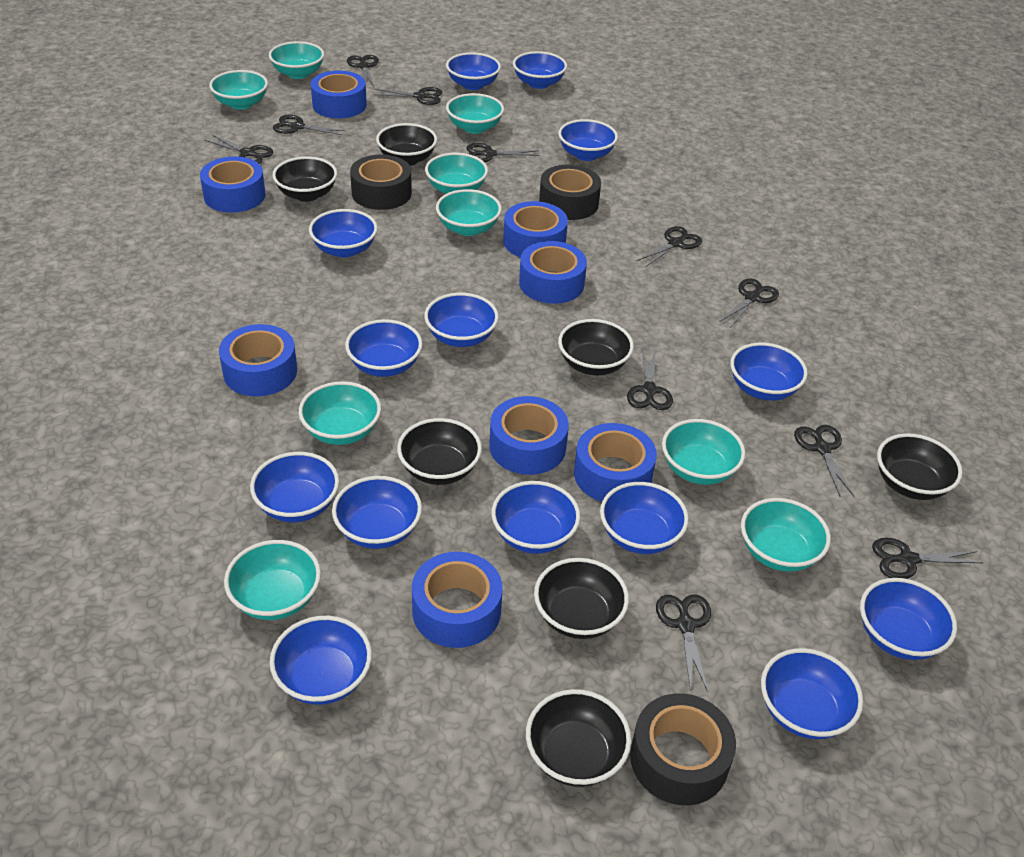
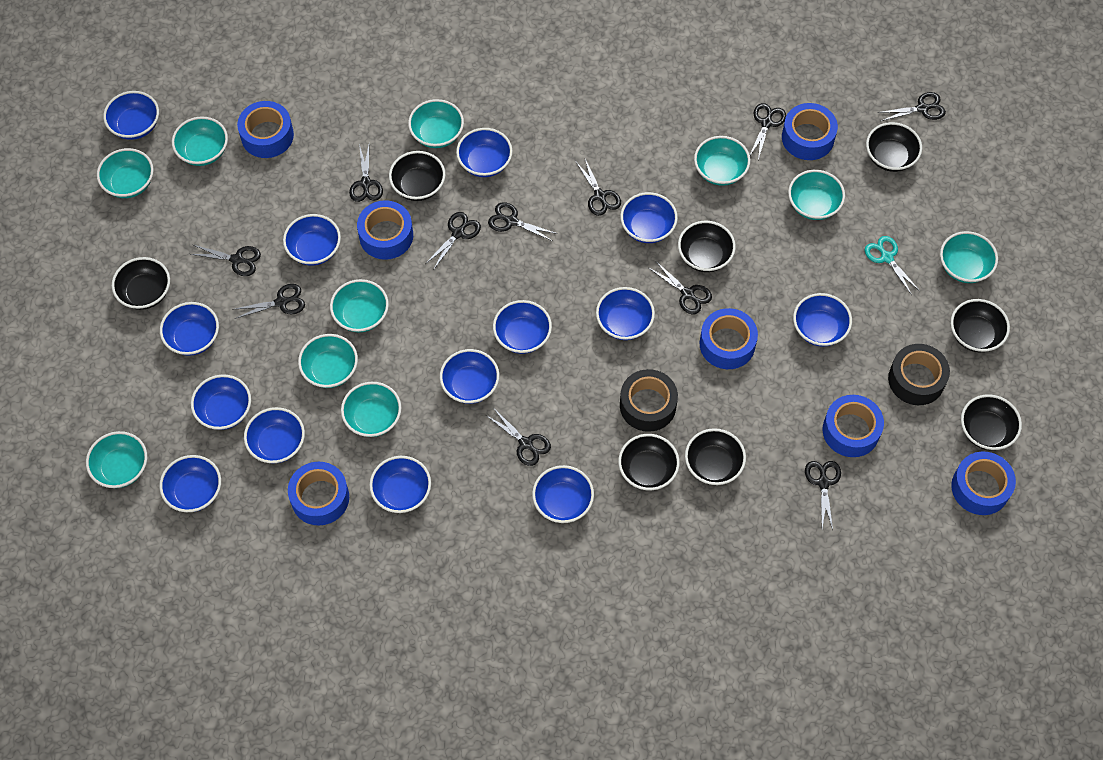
black bowl: [272,156,337,202] [376,123,437,166] [397,418,482,485] [526,689,631,787] [534,558,629,639] [558,319,634,375] [877,433,963,500] = 7 -> [112,257,170,310] [389,151,445,201] [618,434,680,490] [678,221,736,272] [685,428,746,485] [866,122,922,172] [951,299,1010,352] [961,394,1022,450] = 8
black tape: [350,155,412,210] [539,165,601,220] [630,693,736,805] = 3 -> [620,369,678,432] [888,344,950,405] = 2
blue tape: [200,157,266,213] [219,324,297,397] [311,71,367,118] [412,552,503,648] [490,396,569,475] [503,201,568,258] [519,241,587,304] [574,423,657,502] = 8 -> [237,101,294,158] [288,462,349,525] [357,200,413,260] [700,308,758,369] [782,103,838,160] [823,395,884,457] [951,452,1016,515] = 7
turquoise bowl: [209,70,268,110] [224,540,321,620] [269,41,324,79] [299,381,381,445] [425,153,488,194] [436,189,502,236] [446,93,504,134] [662,419,745,485] [741,498,831,572] = 9 -> [86,431,147,488] [97,148,154,198] [172,117,228,166] [298,334,358,388] [330,279,389,332] [341,382,401,437] [408,99,464,148] [694,136,750,186] [788,170,845,220] [940,231,998,283] = 10
turquoise scissors: none = 0 -> [865,236,920,295] = 1

